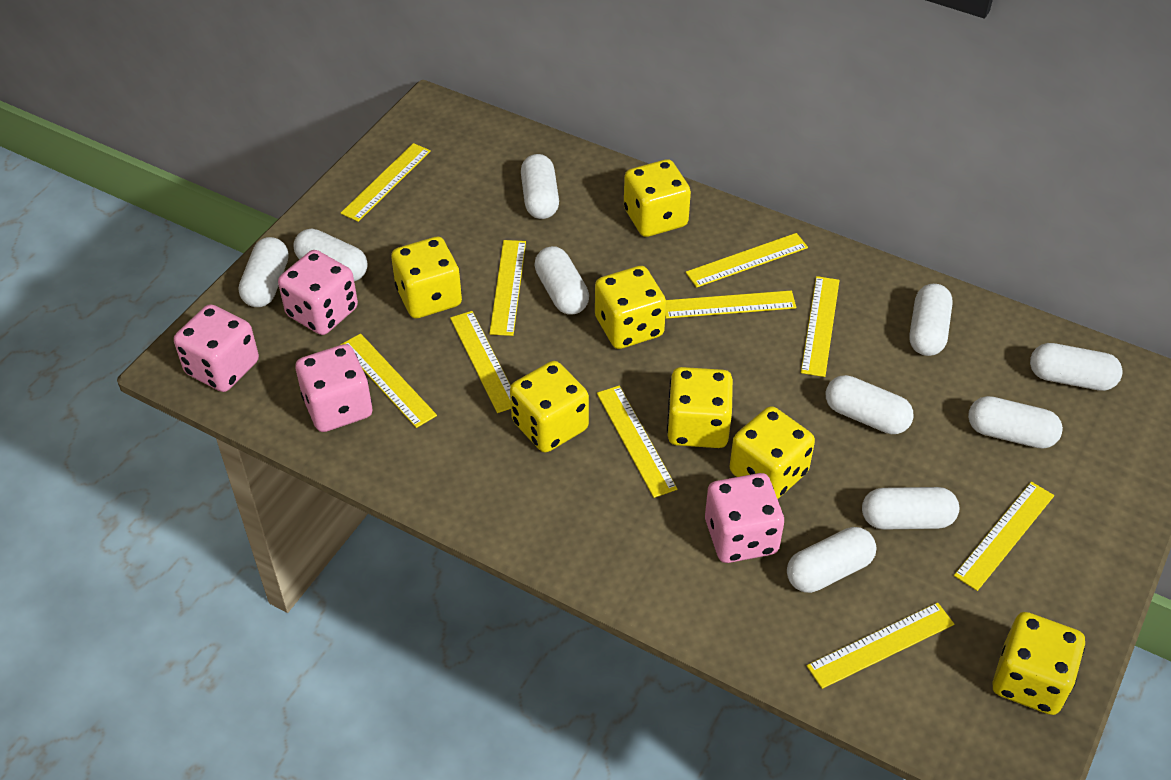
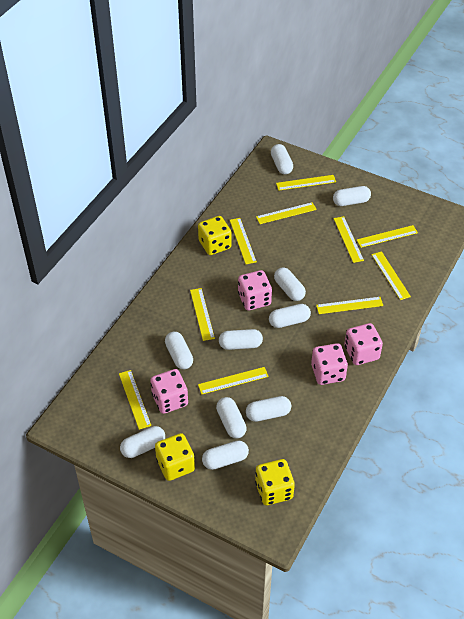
yellow dice: [391,237,462,319] [510,361,589,452] [595,266,666,349] [624,159,691,237] [667,367,733,448] [730,406,815,499] [993,612,1085,715] = 7 -> [155,433,195,481] [198,216,232,255] [255,459,295,505] = 3

